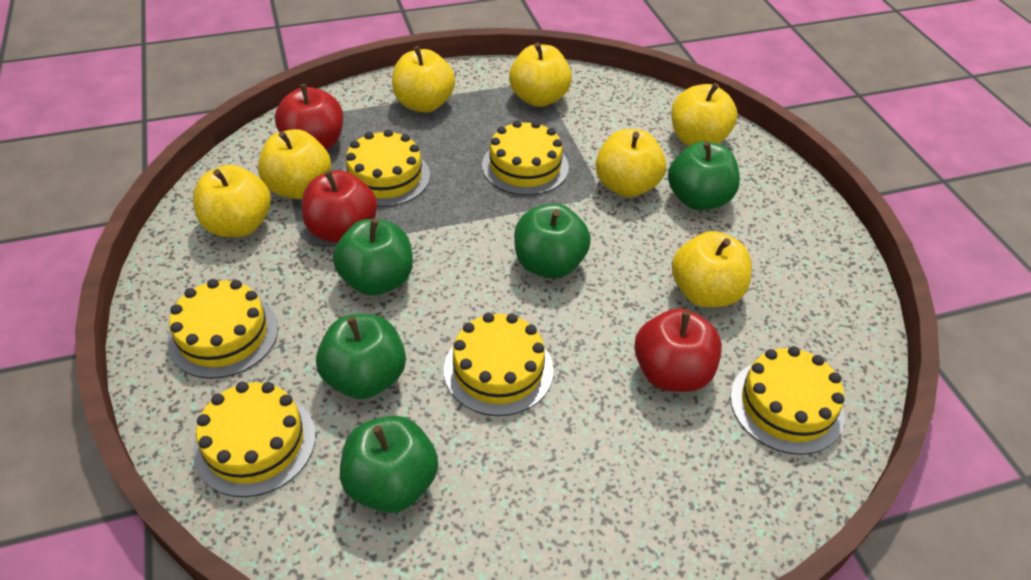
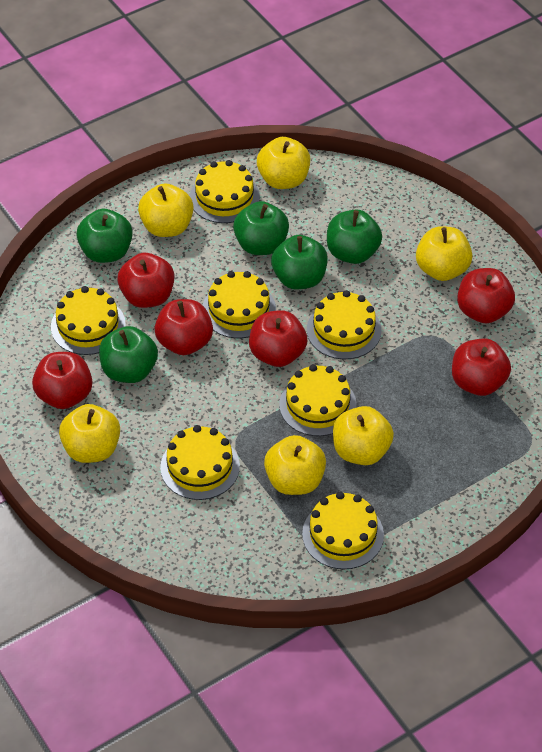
red apple: [275,84,343,150] [302,170,377,243] [634,308,722,392] = 3 -> [32,352,92,409] [118,253,174,308] [155,299,213,355] [249,310,307,367] [452,339,511,396] [457,268,515,323] = 6
yellow apple: [193,165,271,237] [258,129,331,199] [392,46,455,113] [509,42,572,107] [596,129,666,197] [671,83,737,146] [672,231,752,307] = 7 -> [59,404,120,463] [138,183,194,237] [257,137,310,189] [264,435,326,495] [333,406,394,465] [416,226,473,281] = 6
yellow cake: [167,279,278,379] [193,381,315,497] [343,129,430,207] [444,313,553,416] [482,120,569,195] [730,346,845,455] = 6 -> [51,286,126,355] [160,425,240,500] [190,160,260,223] [203,271,276,338] [279,364,357,436] [302,492,384,569] [307,290,382,359] = 7

